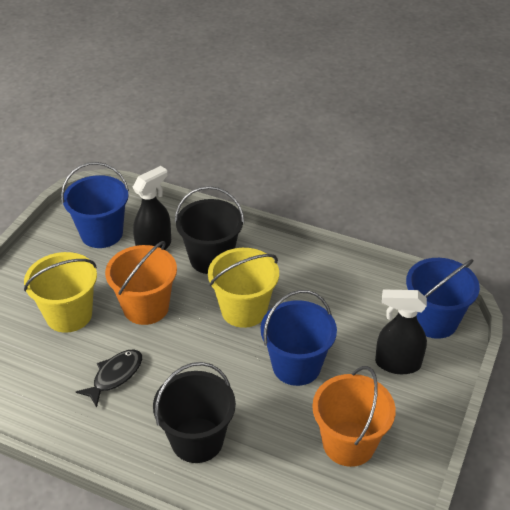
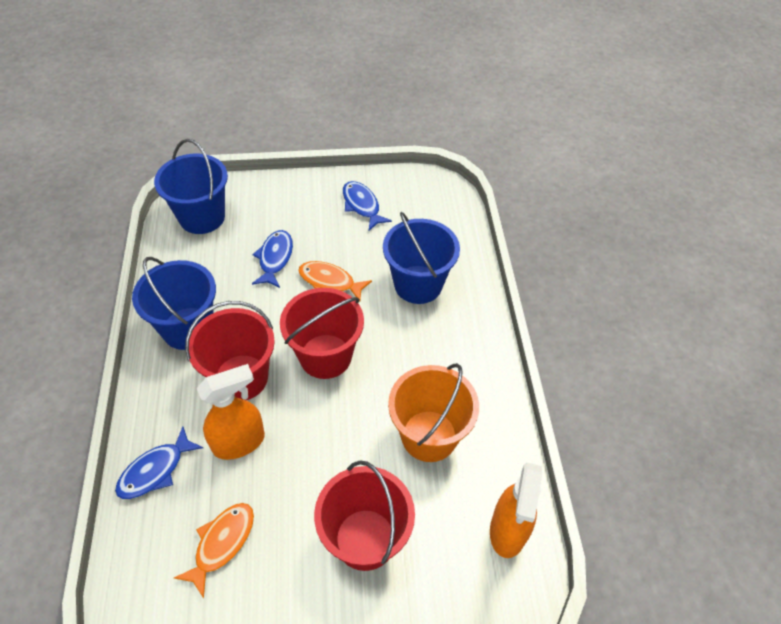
black bucket: [153,362,236,463] [175,186,244,274] = 2 -> none = 0
black fish: [76,349,142,407] = 1 -> none = 0
black spray bottle: [132,166,171,250] [375,289,427,374] = 2 -> none = 0
blue fish: none = 0 -> [115,427,203,499] [252,230,293,288] [343,181,392,230] = 3
orange bucket: [105,241,177,325] [312,366,396,467] = 2 -> [388,363,479,462] = 1
orange fish: none = 0 -> [174,503,254,598] [298,261,372,302] = 2
orange spray bottle: none = 0 -> [197,364,265,460] [490,463,542,558] = 2
red bucket: none = 0 -> [185,301,275,400] [280,288,364,379] [314,460,415,571] = 3
yellow bucket: [24,252,97,333] [208,248,279,328] = 2 -> none = 0

